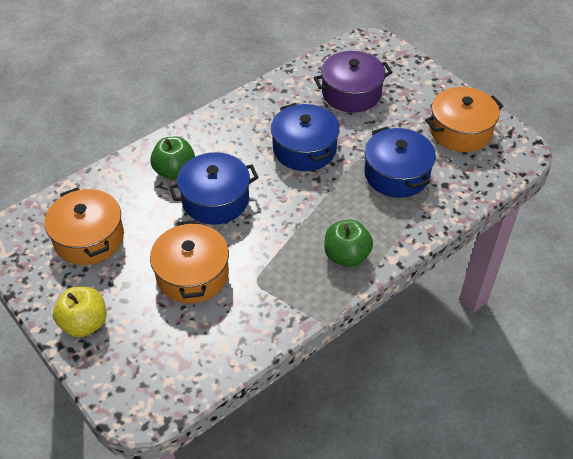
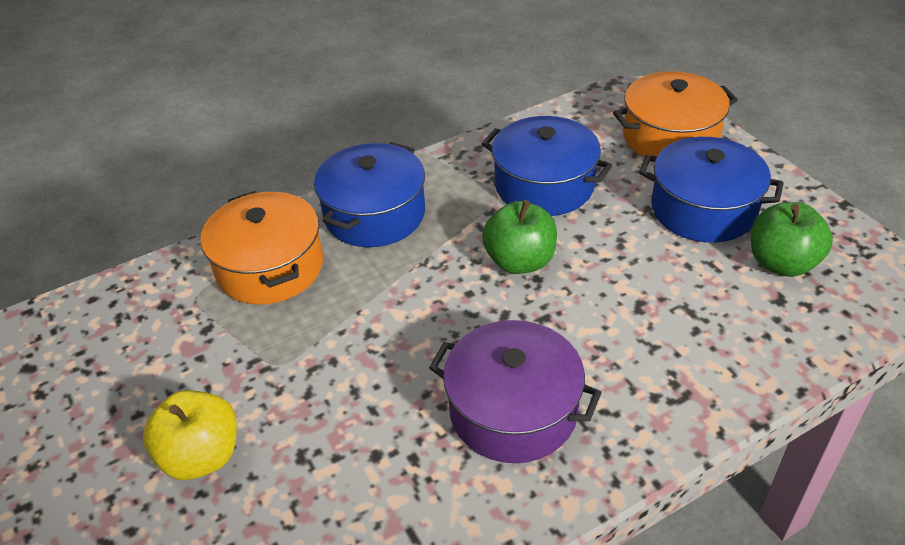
orange pot: [44,187,124,265] [150,220,229,304] [425,87,503,152] = 3 -> [201,191,323,304] [613,71,738,158] = 2

